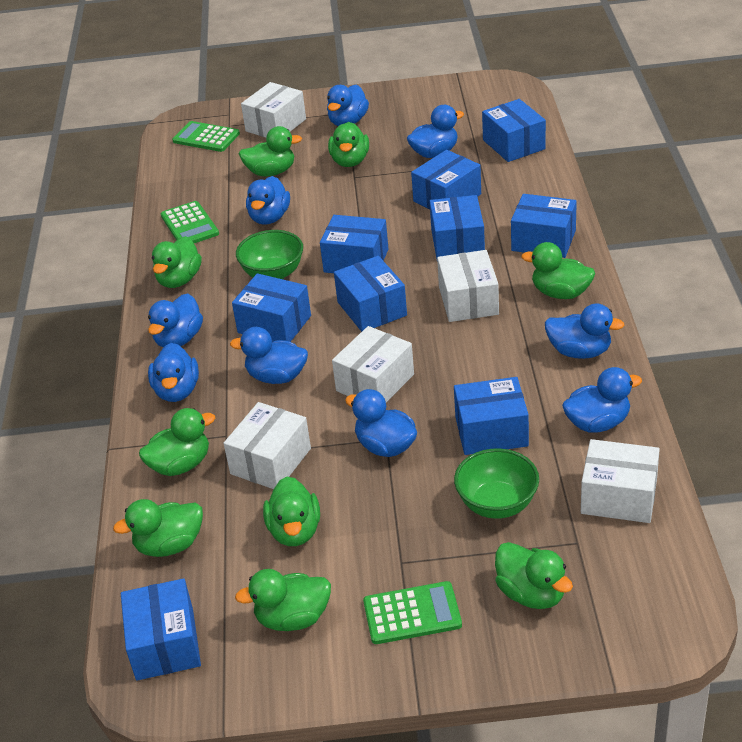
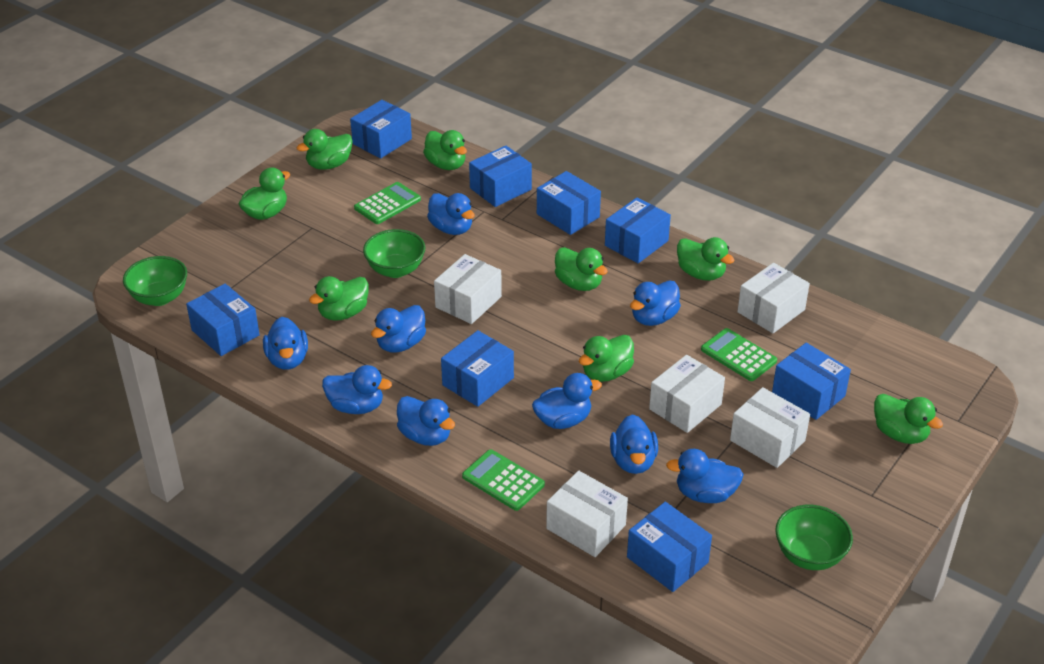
blue box: [121,578,201,681] [232,273,311,342] [320,215,388,273] [334,256,407,332] [411,150,481,209] [430,195,485,259] [454,377,529,455] [482,99,546,162] [511,194,577,258] = 9 -> [186,284,260,356] [350,100,412,158] [441,330,514,407] [469,145,532,207] [537,171,601,235] [605,197,671,263] [627,502,712,592] [772,343,851,420] = 8
green bowl: [236,230,303,279] [454,448,539,519] = 2 -> [123,256,187,306] [363,229,425,278] [775,505,853,570] = 3
green duck: [113,499,203,557] [139,408,215,476] [152,236,202,288] [235,569,331,631] [239,126,302,177] [263,476,320,546] [328,122,369,167] [495,542,573,609] [521,242,595,299] = 9 -> [239,168,290,220] [296,129,353,170] [309,276,369,321] [423,130,467,170] [555,247,608,291] [579,335,634,382] [677,237,734,281] [874,394,943,444] = 8

